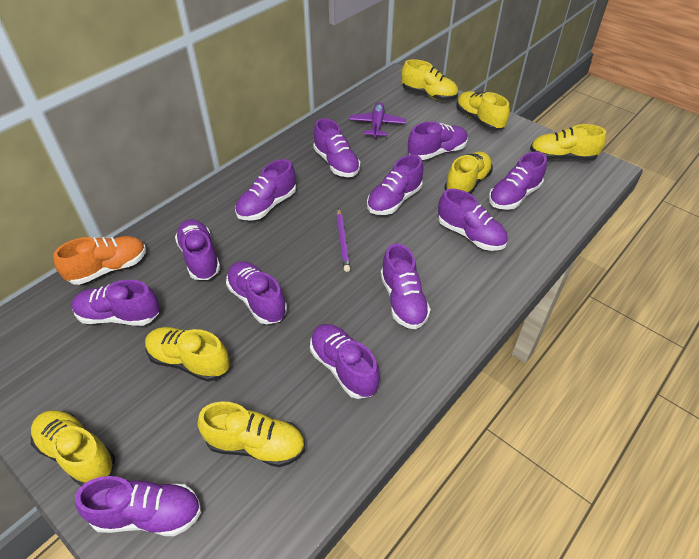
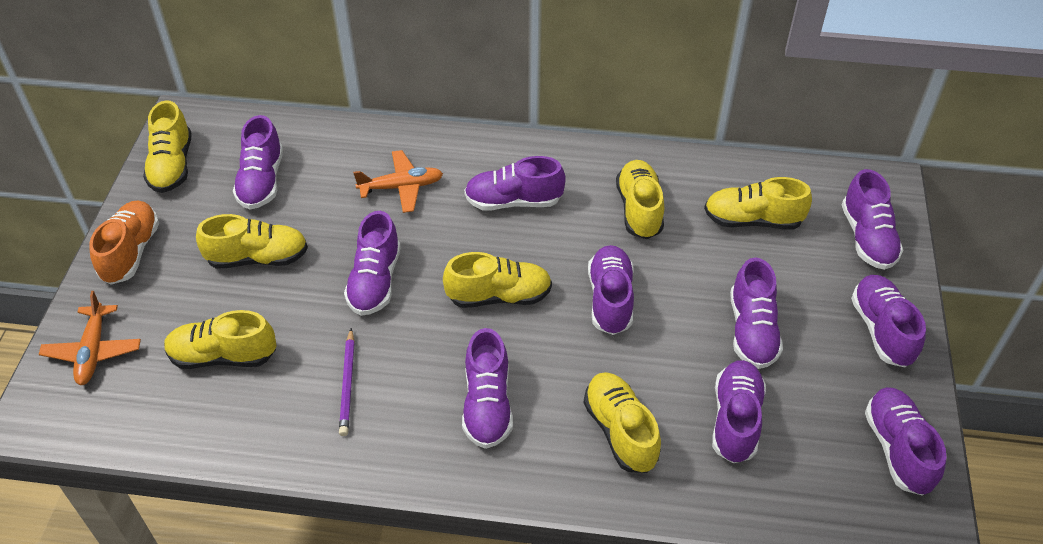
orange plane: none = 0 -> [39,291,141,385] [353,150,443,213] = 2
purple plane: [349,102,406,138] = 1 -> none = 0
purple shoe: [71,280,160,326] [75,476,201,536] [175,219,220,280] [226,261,287,324] [235,159,296,221] [310,324,380,399] [313,118,360,177] [367,155,423,215] [380,244,431,329] [408,122,468,160] [438,189,508,251] [489,152,547,210] = 12 -> [233,115,283,209] [344,211,401,316] [462,328,513,449] [464,156,566,210] [588,245,634,335] [712,360,766,463] [730,257,783,369] [842,169,903,270] [851,275,926,367] [865,387,946,496] = 10

